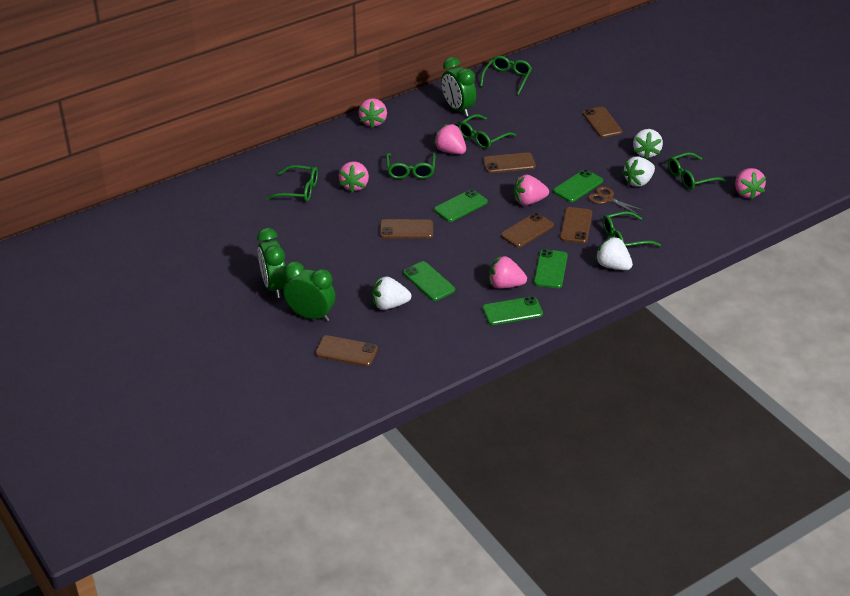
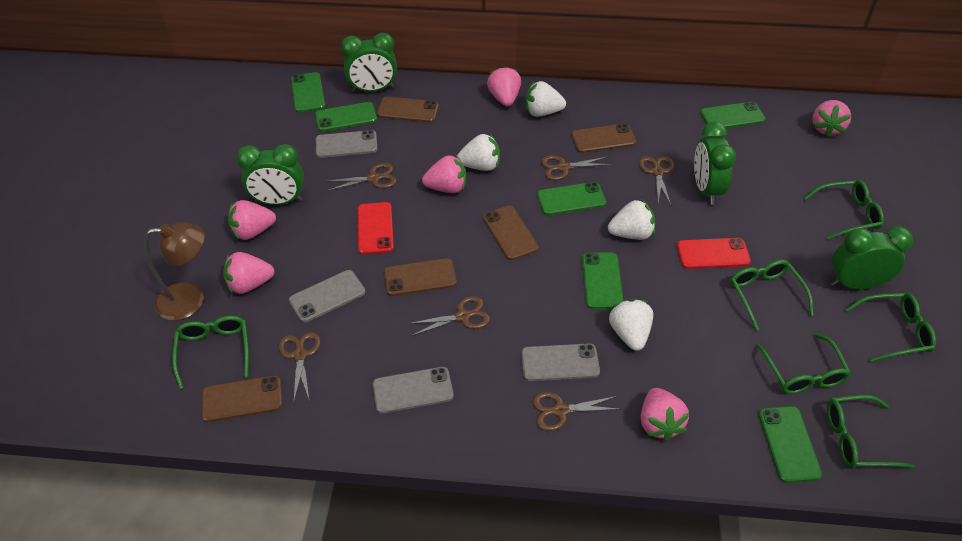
brown lamp: none = 0 -> [144,222,205,321] = 1
brown phone: [315,335,378,366] [380,219,433,238] [483,152,536,173] [501,213,554,248] [560,207,592,243] [582,107,622,138] = 6 -> [201,376,282,422] [377,97,439,123] [384,258,457,296] [483,206,539,260] [571,123,636,153] = 5
brown scissors: [588,186,644,215] = 1 -> [279,332,321,401] [326,163,397,191] [408,296,490,336] [532,392,619,431] [541,155,611,180] [639,156,674,205] = 6
green clock: [257,228,287,298] [283,262,335,321] [441,57,476,117] = 3 -> [237,144,304,205] [341,33,397,93] [694,121,736,205] [831,226,913,290] = 4
green phone: [403,261,455,301] [434,189,488,222] [482,296,543,325] [534,249,568,288] [553,169,603,202] = 5 -> [291,72,325,112] [315,102,377,132] [537,182,606,215] [582,253,623,309] [700,102,766,128] [759,406,822,483] = 6
grey phone: none = 0 -> [289,270,365,323] [316,130,377,158] [373,367,454,414] [521,343,600,381] = 4
red phone: none = 0 -> [358,202,394,255] [677,238,751,269] = 2

